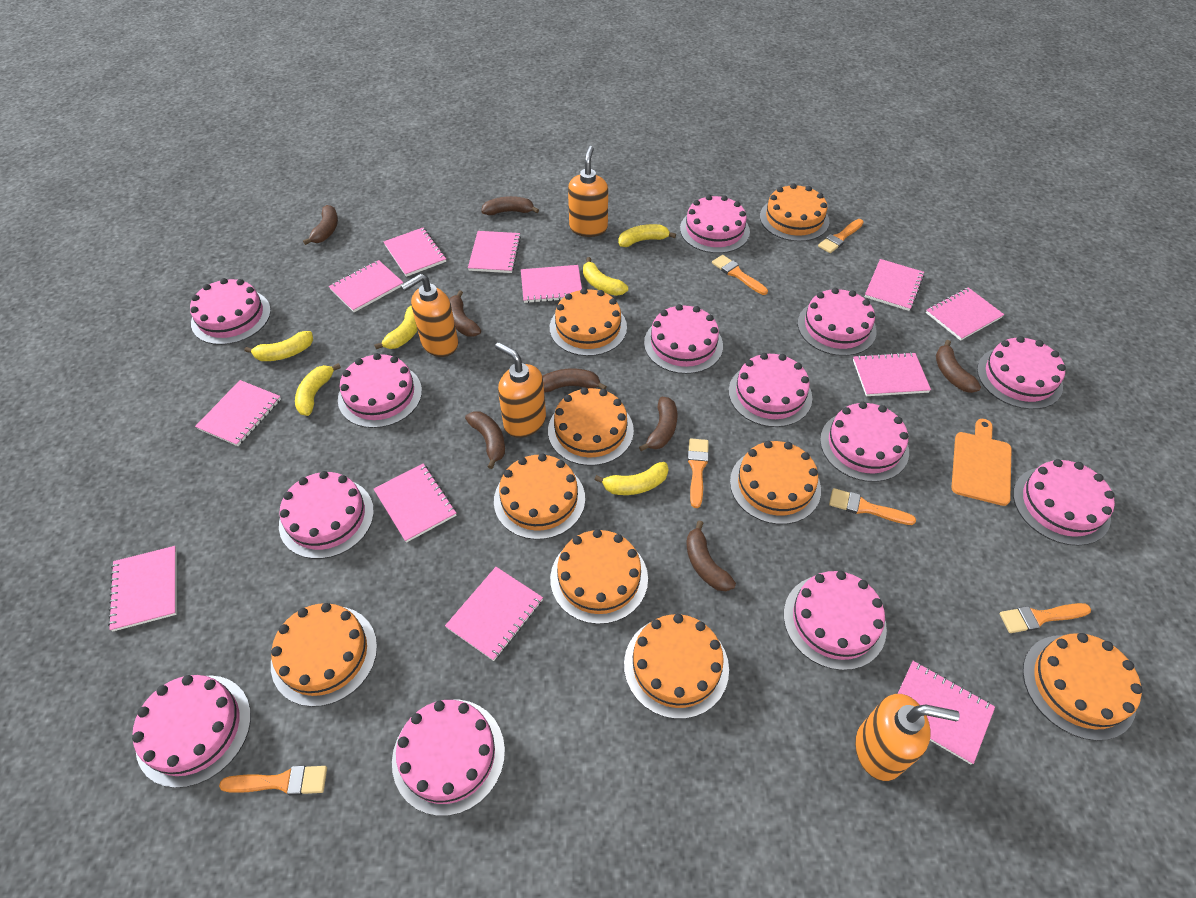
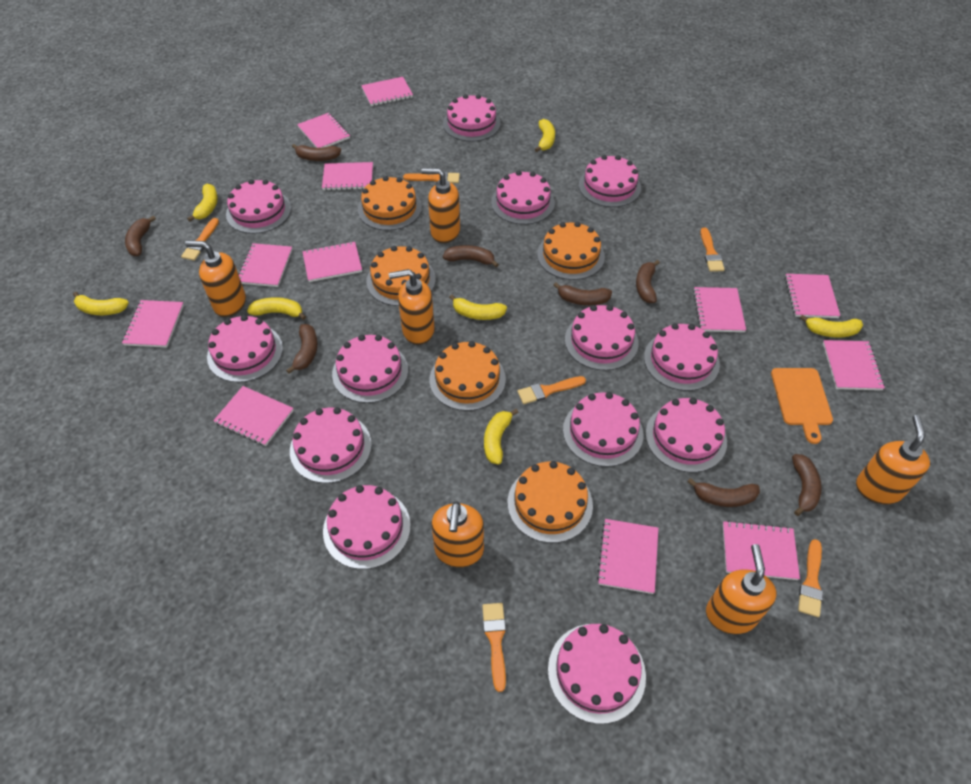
orange cake: [271,603,377,707] [494,454,585,540] [548,387,634,466] [550,288,627,356] [550,529,648,624] [624,614,729,719] [730,441,821,524] [760,183,829,241] [1023,633,1143,741] = 9 -> [358,176,422,231] [366,246,436,306] [430,341,506,411] [508,461,593,543] [537,222,605,280] = 5
orange soap dispenser: [401,274,458,357] [495,342,546,438] [568,146,608,237] [855,694,960,781] = 4 -> [185,241,246,317] [389,269,435,345] [421,168,460,243] [432,502,484,567] [706,544,776,634] [856,415,930,505] = 6
yellow banana: [244,331,313,361] [295,363,341,416] [374,305,418,349] [583,257,628,296] [595,462,668,495] [618,224,676,247] = 6 -> [73,292,129,315] [187,184,218,222] [247,297,306,320] [449,295,507,320] [484,409,519,464] [535,119,555,152] [800,315,863,338] = 7

